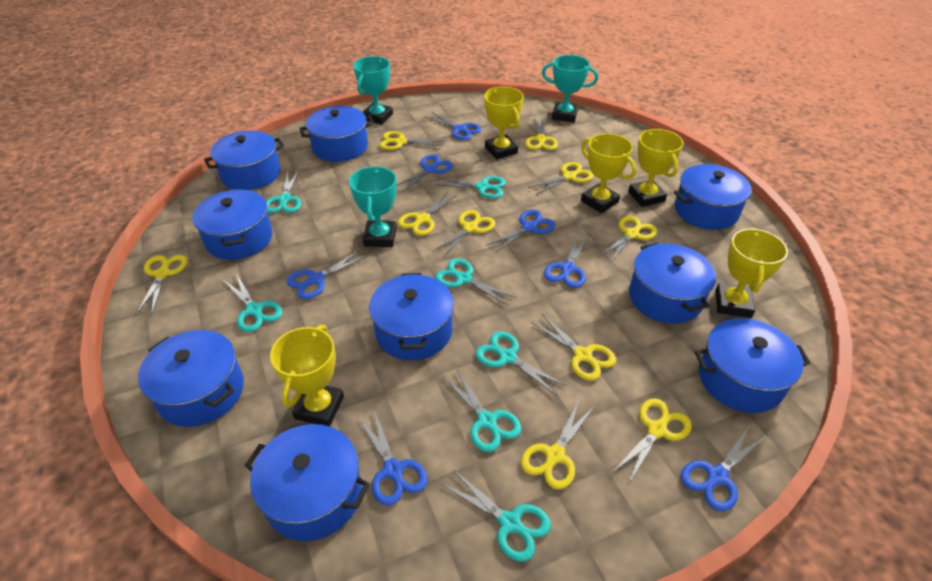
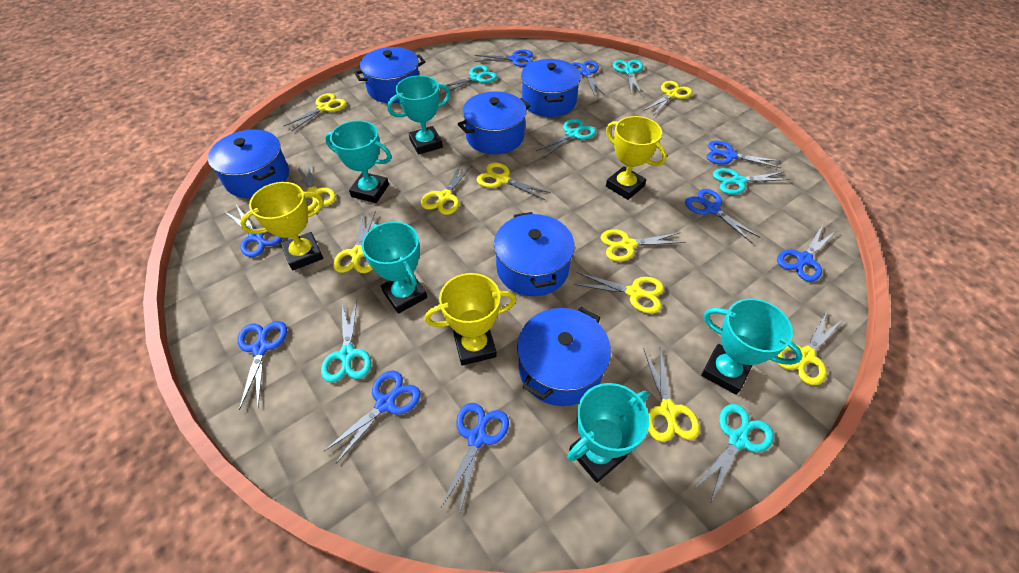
blue pot: [138,330,244,427] [192,189,273,260] [204,131,284,190] [245,424,370,541] [299,106,374,162] [369,273,454,360] [629,242,716,324] [674,164,754,230] [695,318,810,413] = 9 -> [208,130,289,198] [354,47,425,103] [458,91,531,154] [494,212,575,296] [517,307,611,406] [521,59,581,117] = 6
blue scissors: [287,250,368,299] [359,410,428,506] [397,155,453,193] [424,112,482,140] [486,210,555,253] [544,232,589,288] [681,426,766,511] = 7 -> [224,205,283,257] [238,321,287,410] [323,371,420,463] [441,403,509,515] [474,50,533,67] [571,60,605,96] [685,189,760,243] [707,141,781,168] [777,225,836,282] = 9
turquoise scissors: [223,274,282,332] [266,170,301,213] [434,176,506,199] [435,259,517,306] [441,469,551,562] [443,369,522,452] [476,331,567,395] = 7 -> [321,300,371,383] [443,65,497,94] [536,118,596,158] [613,60,643,95] [694,404,774,502] [713,168,791,195] = 6
turquoise trophy: [349,166,397,247] [353,56,393,125] [542,55,598,122] = 3 -> [325,120,391,203] [362,222,427,314] [387,75,451,155] [567,383,649,483] [701,298,803,395] = 5
yellow trophy: [270,325,344,426] [484,87,524,159] [581,133,637,213] [628,129,684,207] [715,228,788,318] = 5 -> [240,182,324,270] [425,273,517,366] [606,116,667,200] = 3

